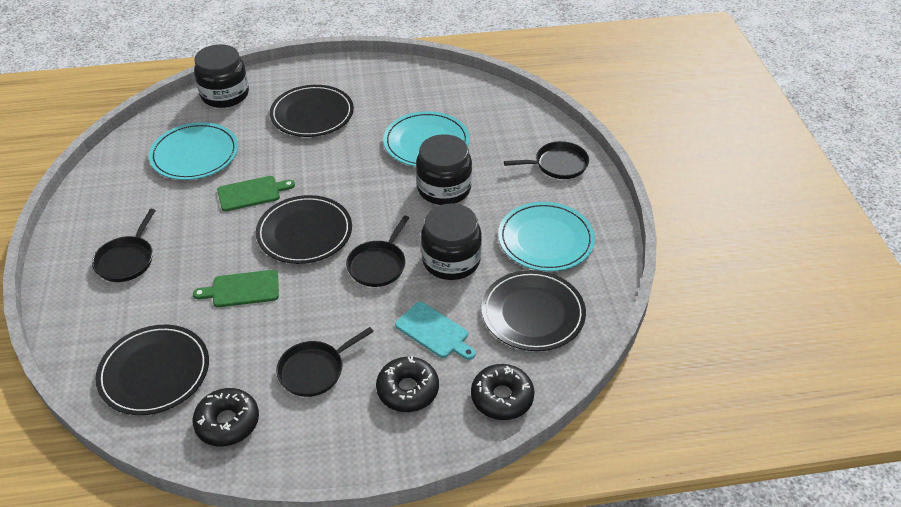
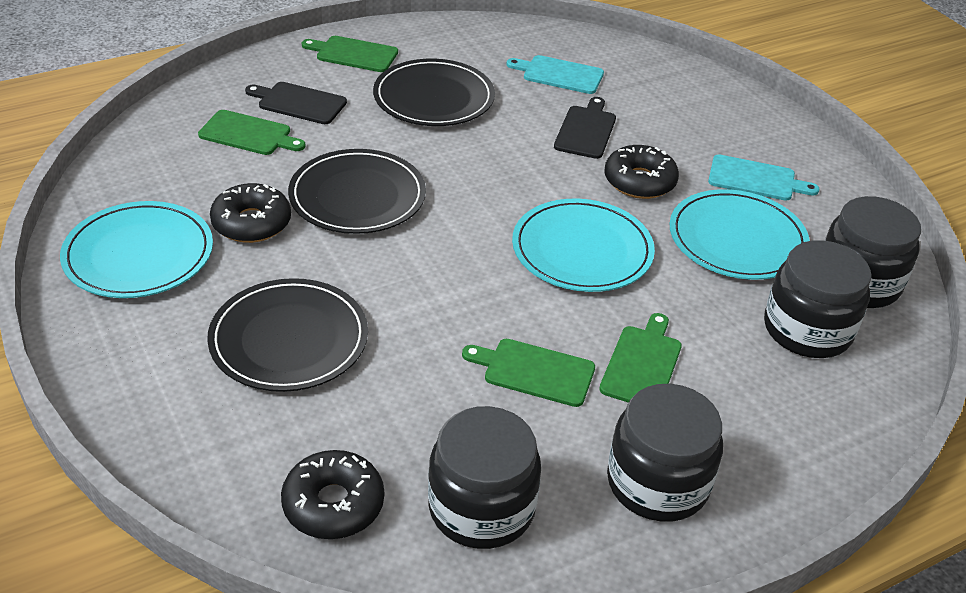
black cutting board: none = 0 -> [245,82,347,124] [554,97,616,159] = 2
black jar: [194,44,249,108] [416,134,472,205] [421,203,482,280] = 3 -> [428,406,541,549] [607,384,723,522] [764,240,871,358] [825,196,921,308] = 4
black pan: [92,209,156,282] [276,327,374,397] [346,215,409,287] [504,141,589,179] = 4 -> none = 0
black plate: [96,325,209,415] [256,195,352,264] [270,85,354,137] [481,270,586,351] = 4 -> [207,278,368,392] [288,149,426,234] [373,59,495,126] = 3
green cutting board: [193,270,279,307] [217,176,295,211] = 2 -> [198,110,306,155] [302,36,398,72] [462,339,595,407] [599,313,682,403] = 4
turquoise cutting board: [395,302,476,360] = 1 -> [507,55,604,94] [708,155,820,201] = 2

